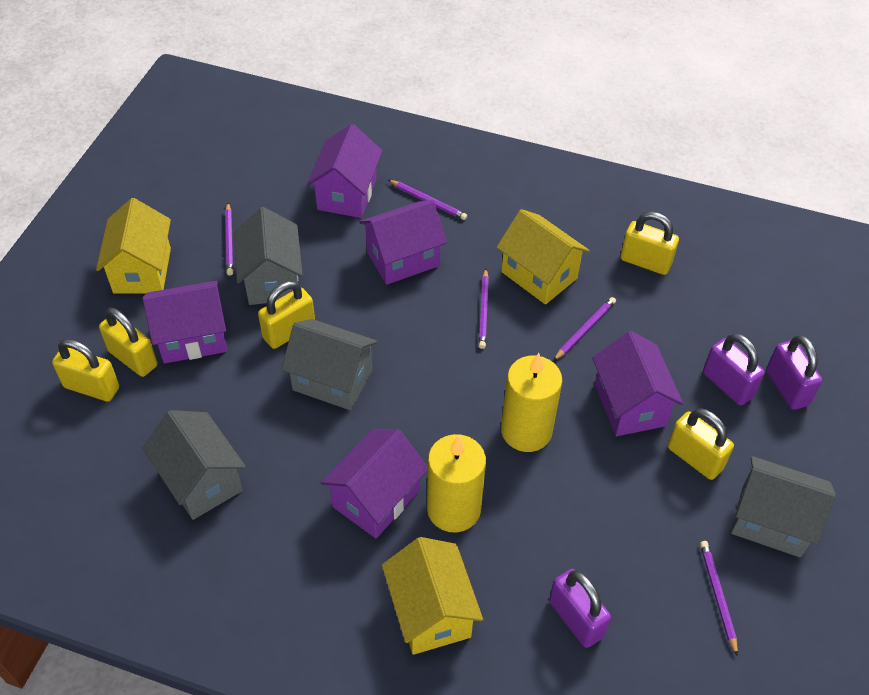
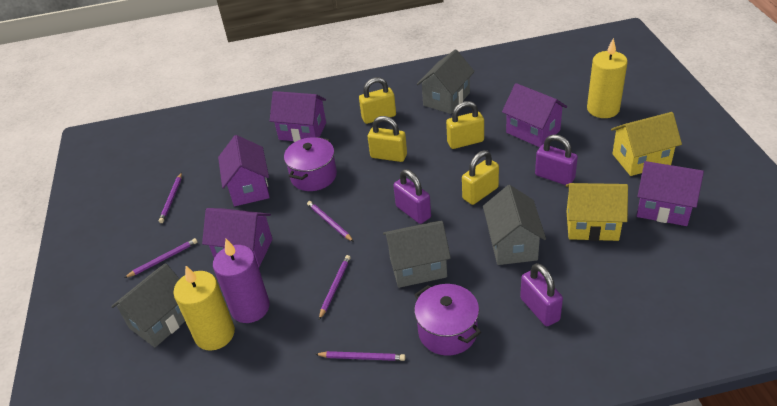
purple candle: none = 0 -> [213,239,270,323] = 1
purple pot: none = 0 -> [284,137,337,191] [414,284,481,356] = 2
yellow house: [96,198,171,294] [382,537,483,655] [497,209,590,305] = 3 -> [566,183,628,241] [611,112,682,176] = 2
yellow padlock: [52,339,119,402] [99,308,157,377] [258,281,315,349] [620,212,679,275] [668,408,734,480] = 5 -> [359,77,396,124] [368,116,407,162] [446,101,484,149] [462,150,499,205] = 4

